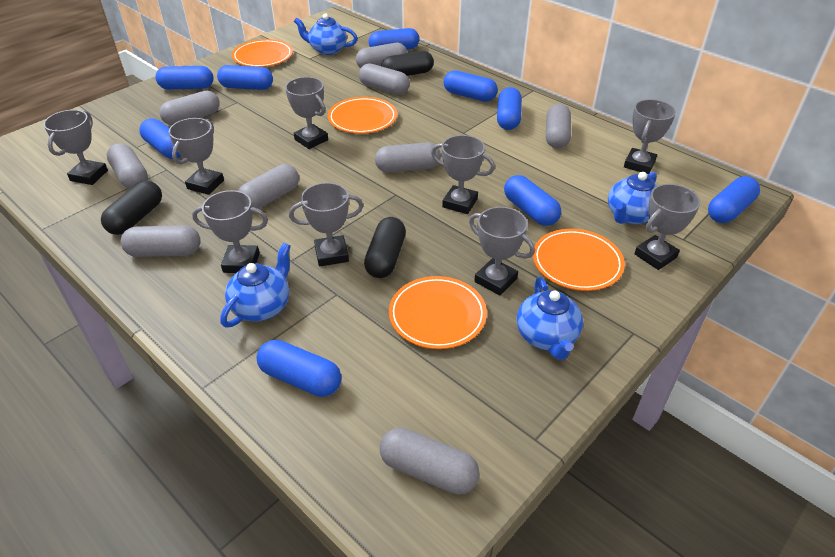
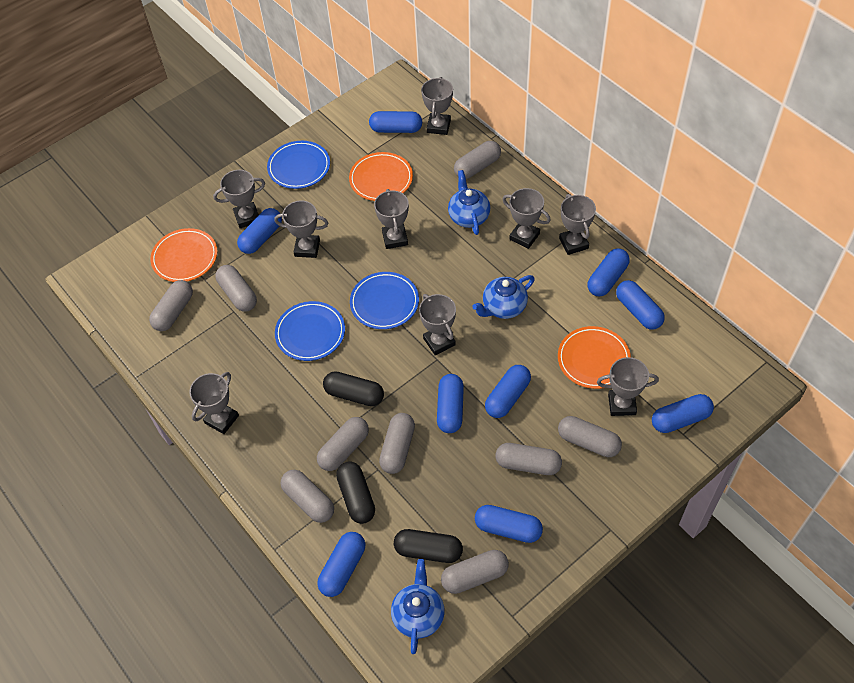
blue plate: none = 0 -> [267,141,330,189] [275,301,345,361] [350,272,419,329] = 3
blue teapot: [220,243,291,327] [294,13,357,55] [517,277,583,360] [608,172,657,224] = 4 -> [391,559,445,654] [448,170,491,235] [472,275,535,319] = 3
orange plate: [232,39,293,67] [328,97,397,134] [389,276,487,349] [533,229,625,291] = 4 -> [150,228,217,282] [349,152,413,201] [558,326,631,389] = 3

